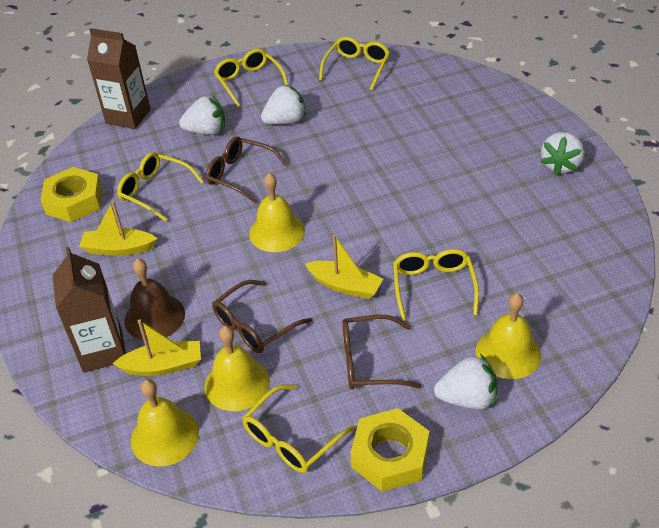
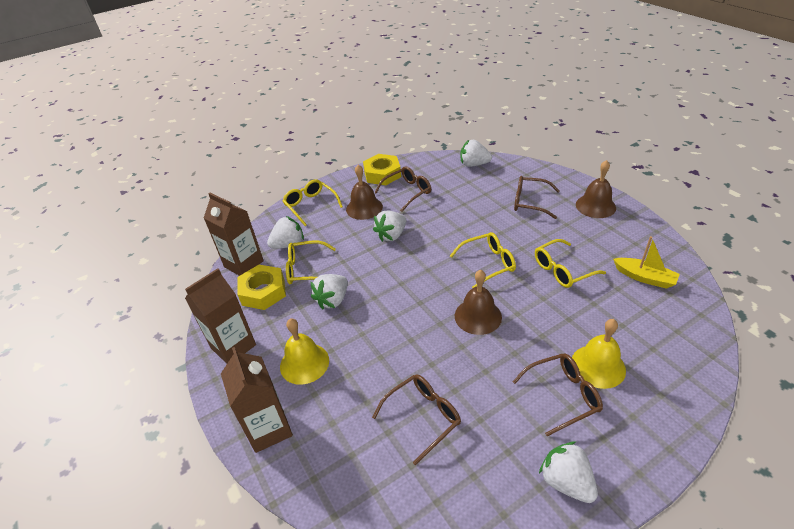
brown bell: [124,258,185,341] = 1 -> [346,165,383,220] [455,270,502,335] [576,160,616,218] = 3
brown carton: [52,247,126,373] [87,28,151,129] = 2 -> [185,268,256,364] [204,193,264,276] [221,347,293,453] = 3
brown glasses: [206,136,288,204] [212,280,312,353] [342,315,422,389] = 3 -> [372,374,461,465] [374,166,431,212] [513,354,603,436] [514,176,560,219] = 4
white strawberry: [179,95,225,135] [261,84,306,124] [434,354,497,410] [540,132,584,175] = 4 -> [267,216,304,249] [311,274,348,309] [373,211,407,242] [460,140,492,167] [539,441,598,503] = 5
yellow bell: [131,379,199,466] [205,326,270,411] [249,173,305,252] [476,293,541,379] = 4 -> [280,318,329,385] [572,319,626,389] = 2
yellow boat: [79,201,158,256] [112,320,201,376] [305,234,383,299] = 3 -> [613,236,680,289] = 1
yellow glasses: [117,152,204,222] [214,49,289,107] [242,384,355,473] [319,37,390,91] [393,249,479,321] = 5 -> [283,179,343,226] [286,241,336,284] [450,232,516,288] [535,239,606,288] = 4

